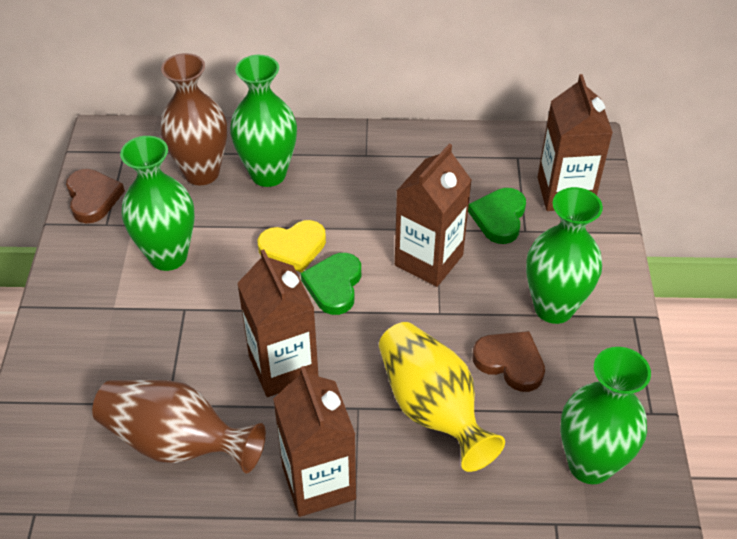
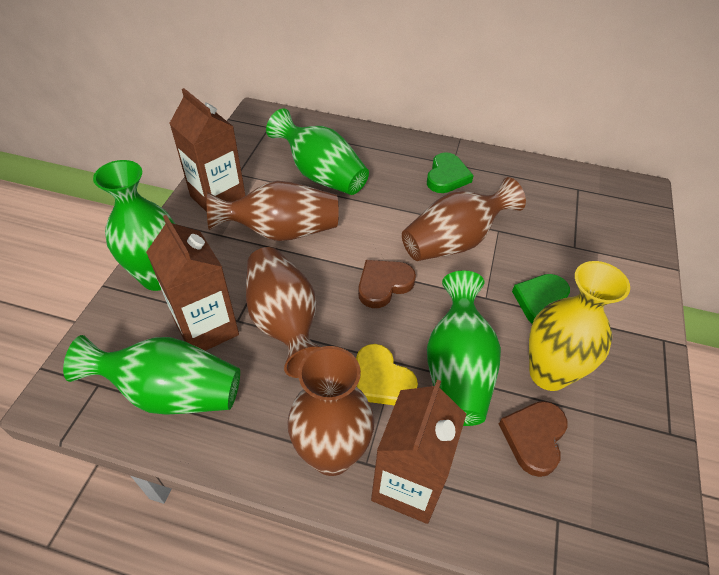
brown carton: [237,249,319,397] [273,366,356,517] [395,144,472,287] [537,74,613,211] = 4 -> [146,215,239,351] [169,88,246,212] [371,380,466,524] = 3
brown vase: [92,380,266,473] [160,53,227,185] = 2 -> [207,181,339,241] [246,247,320,378] [287,346,374,476] [402,177,526,261] = 4

